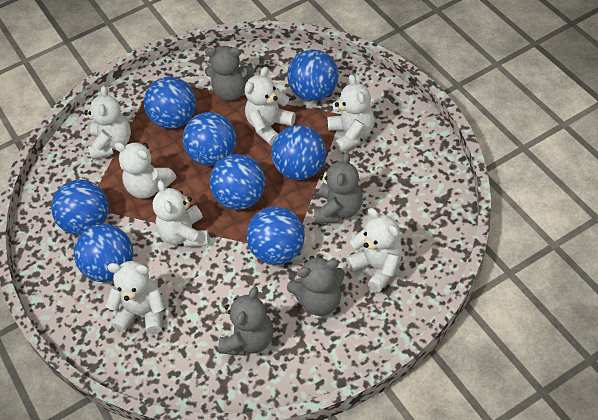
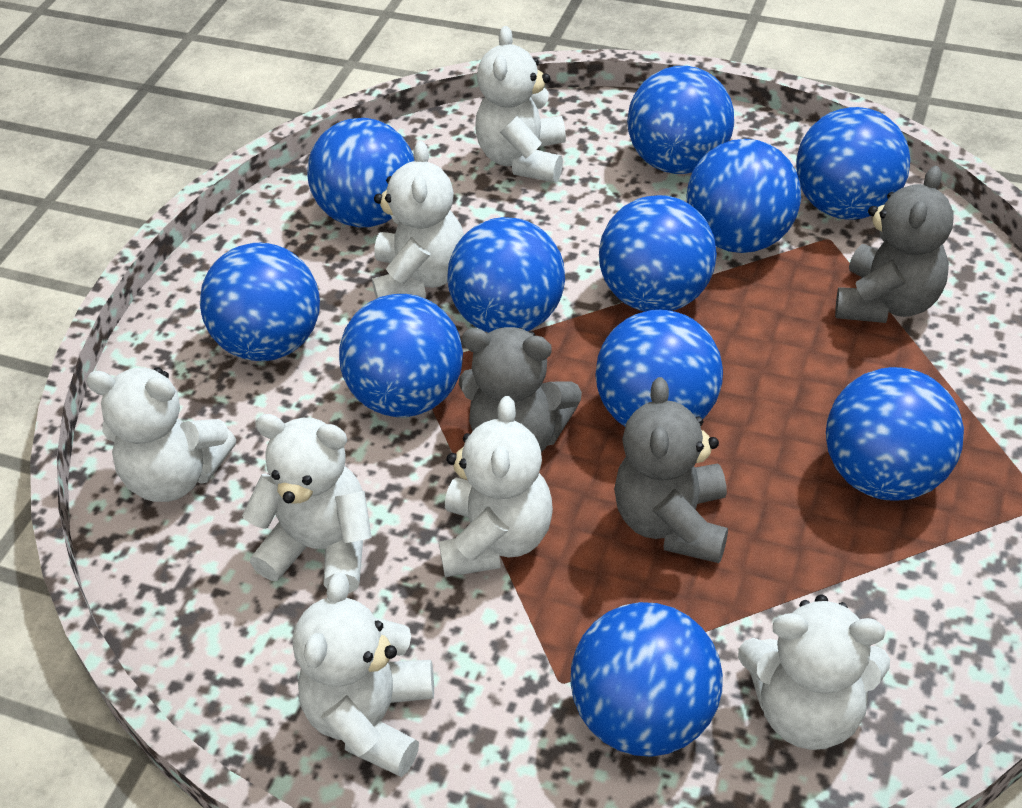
blue ball: [51,179,109,236] [74,224,133,282] [144,77,196,129] [183,112,236,166] [210,154,265,210] [247,206,305,265] [271,125,326,180] [287,49,339,101] = 8 -> [200,243,320,361] [307,118,415,228] [339,294,463,417] [447,217,565,333] [570,602,723,757] [595,310,723,426] [599,195,717,312] [627,66,734,174] [686,139,801,253] [796,107,910,220] [826,367,964,501] = 11
grey teddy bear: [205,46,255,101] [218,287,273,356] [287,256,345,316] [314,152,363,224] = 4 -> [459,327,582,452] [614,377,728,563] [835,166,953,323] = 3

